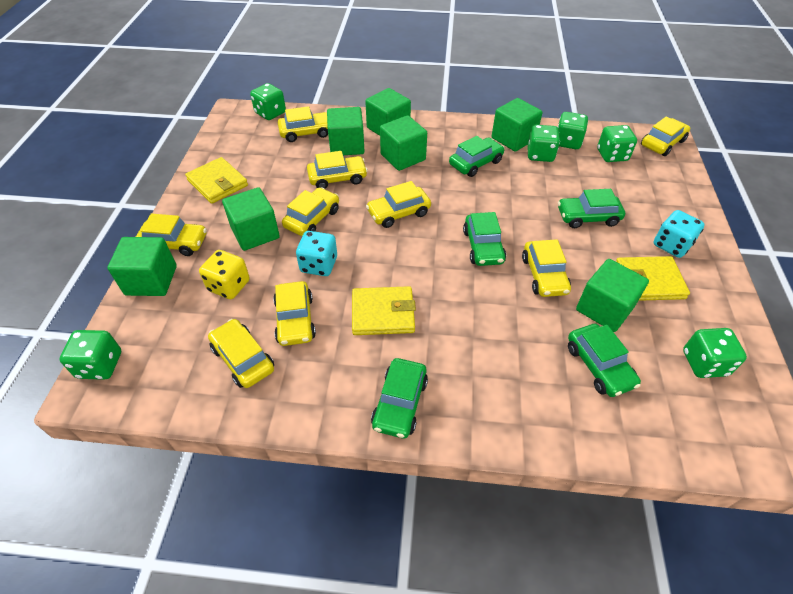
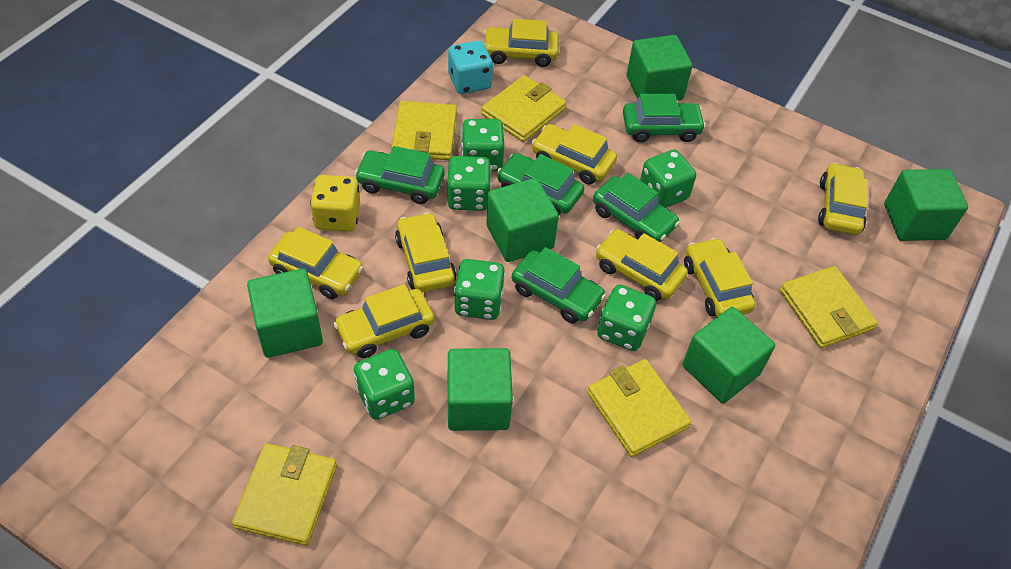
green cube: [107,237,177,296] [222,187,280,251] [327,107,365,155] [365,88,411,136] [380,115,427,171] [492,98,542,152] [576,259,649,332] = 7 -> [247,269,323,358] [448,348,513,431] [486,178,559,262] [627,35,693,101] [682,307,775,403] [884,169,968,241] = 6
turquoise dice: [296,231,337,276] [654,210,705,258] = 2 -> [448,41,493,94] = 1
yellow car: [136,213,207,256] [208,319,274,388] [273,281,316,346] [278,106,328,142] [282,187,339,236] [307,151,368,189] [366,181,431,228] [522,239,571,297] [641,117,690,156] = 9 -> [268,227,364,299] [333,284,435,358] [395,212,456,292] [484,19,559,67] [532,124,617,185] [596,229,688,301] [684,238,756,317] [818,163,868,235] = 8
yellow wallet: [185,157,248,204] [352,286,416,335] [616,256,690,301] = 3 -> [232,443,337,546] [392,101,457,160] [481,75,566,142] [587,359,692,457] [780,266,878,348] = 5

